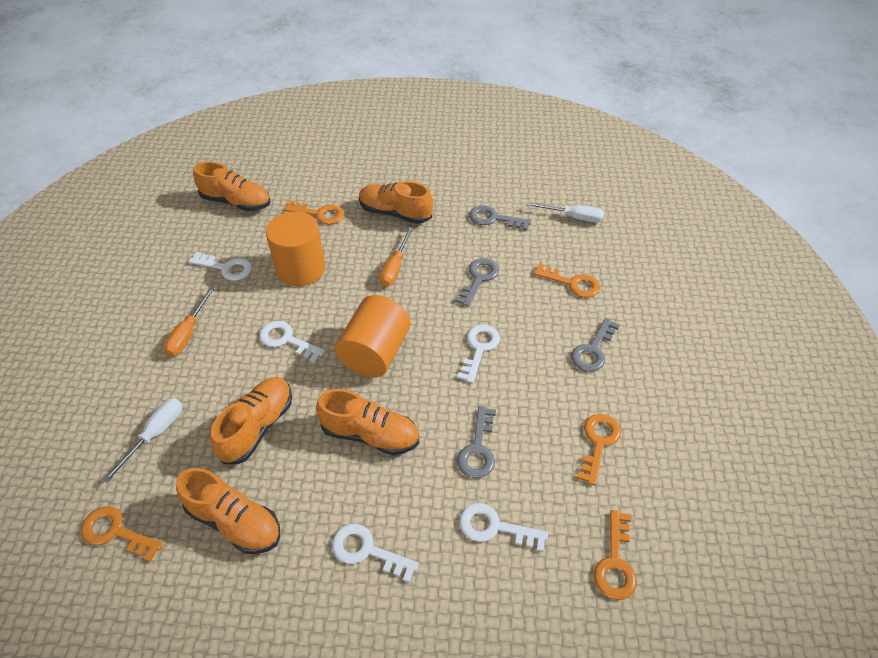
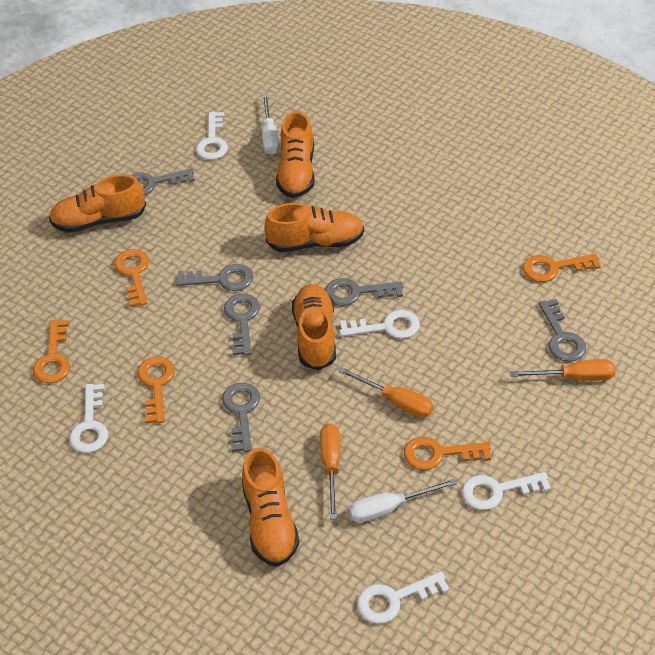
grey key: [455,258,499,307] [457,406,496,478] [469,205,531,230] [571,318,620,372] = 4 -> [131,168,195,195] [176,264,253,291] [222,383,260,452] [224,294,260,355] [325,278,403,306] [539,299,586,362] = 6
orange cylinder: [266,211,326,286] [335,295,411,378] = 2 -> none = 0
orange screwdriver: [163,287,215,356] [379,227,413,287] = 2 -> [320,423,340,519] [338,367,433,418] [510,359,616,381] = 3

